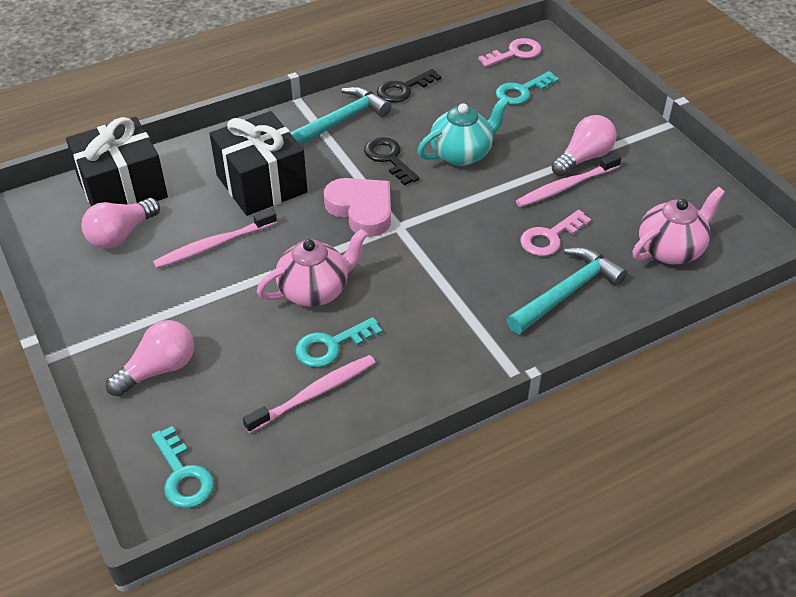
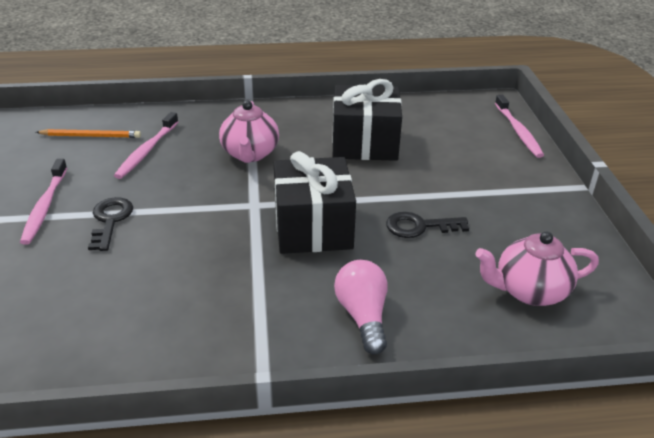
orange pencil: none = 0 -> [36,129,141,138] = 1
pink heart: [324,178,391,237] = 1 -> none = 0
pink key: [478,38,542,67] [520,210,591,256] = 2 -> none = 0
pink light bulb: [81,198,160,249] [106,320,194,396] [551,115,617,176] = 3 -> [334,260,388,354] = 1
turquoise hammer: [290,87,391,145] [507,247,627,334] = 2 -> none = 0
turquoise key: [151,426,214,508] [295,317,382,368] [496,71,559,105] = 3 -> none = 0
turquoise teapot: [417,97,509,166] = 1 -> none = 0

